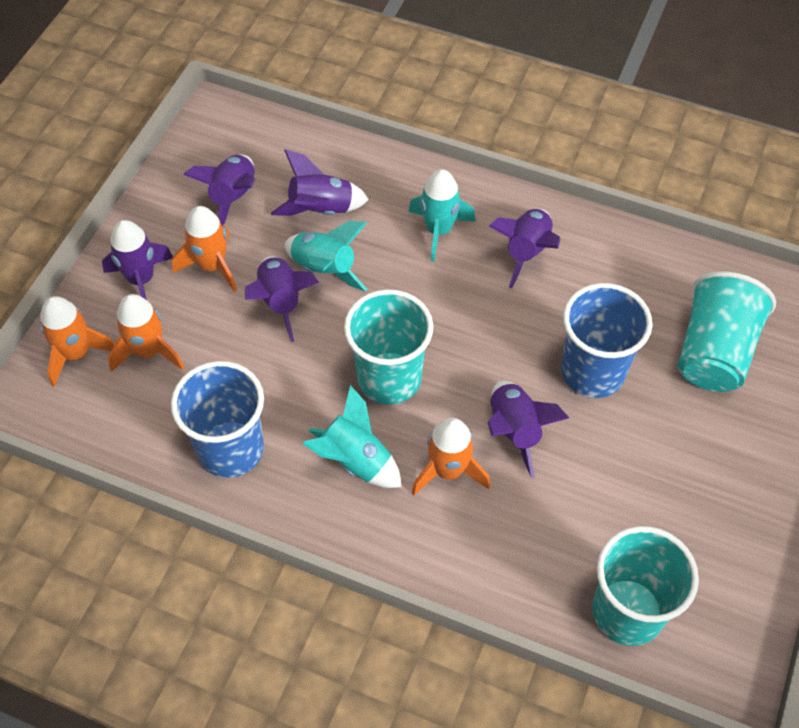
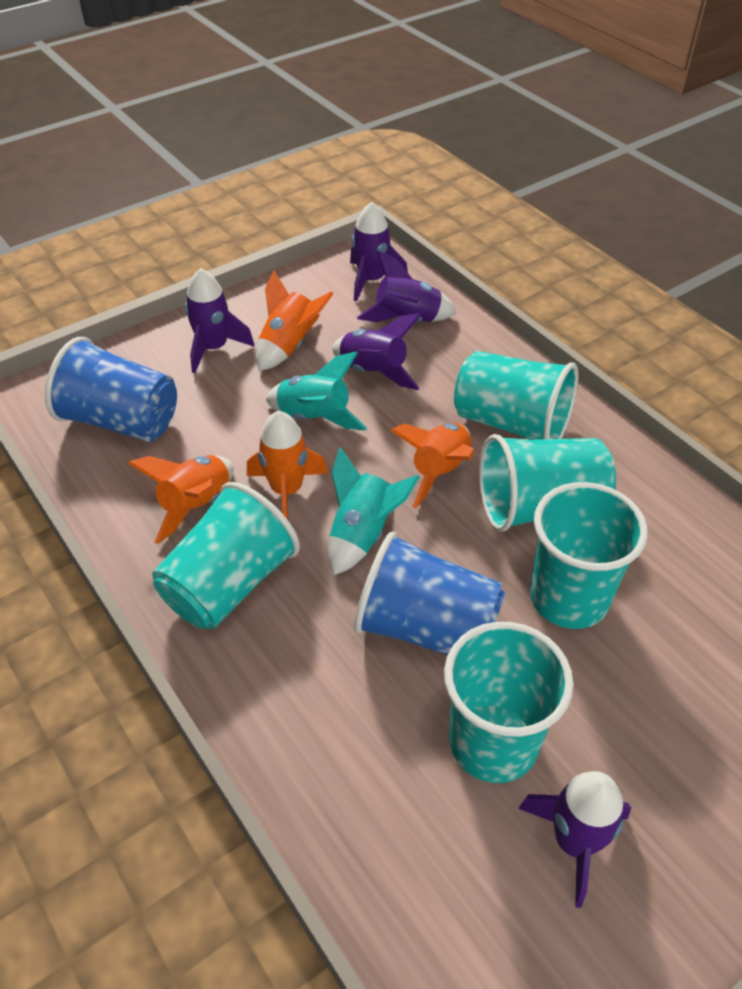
purple rocket: [102,220,173,300] [183,154,255,226] [245,256,319,342] [271,149,369,216] [488,381,569,478] [489,208,561,288] = 6 -> [185,268,254,373] [332,313,421,390] [350,202,408,302] [357,250,456,322] [518,771,631,908] = 5
turquoise cup: [344,289,433,405] [592,526,699,646] [678,271,776,392] = 3 -> [152,482,300,629] [444,622,574,783] [454,351,578,440] [479,434,616,532] [530,482,648,629] = 5
turquoise rocket: [284,221,367,292] [302,385,401,488] [408,169,476,262] = 3 -> [266,352,367,430] [328,447,419,575] = 2

